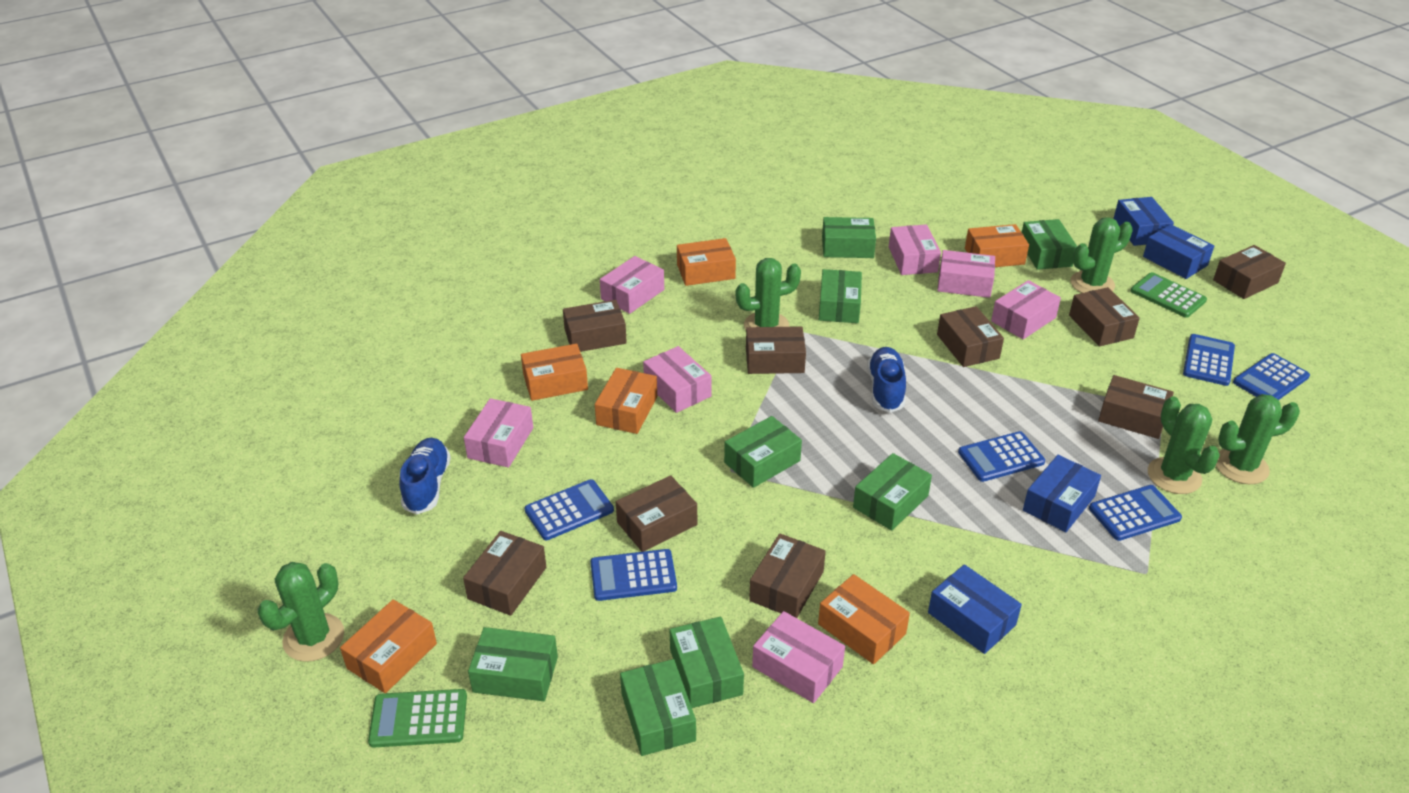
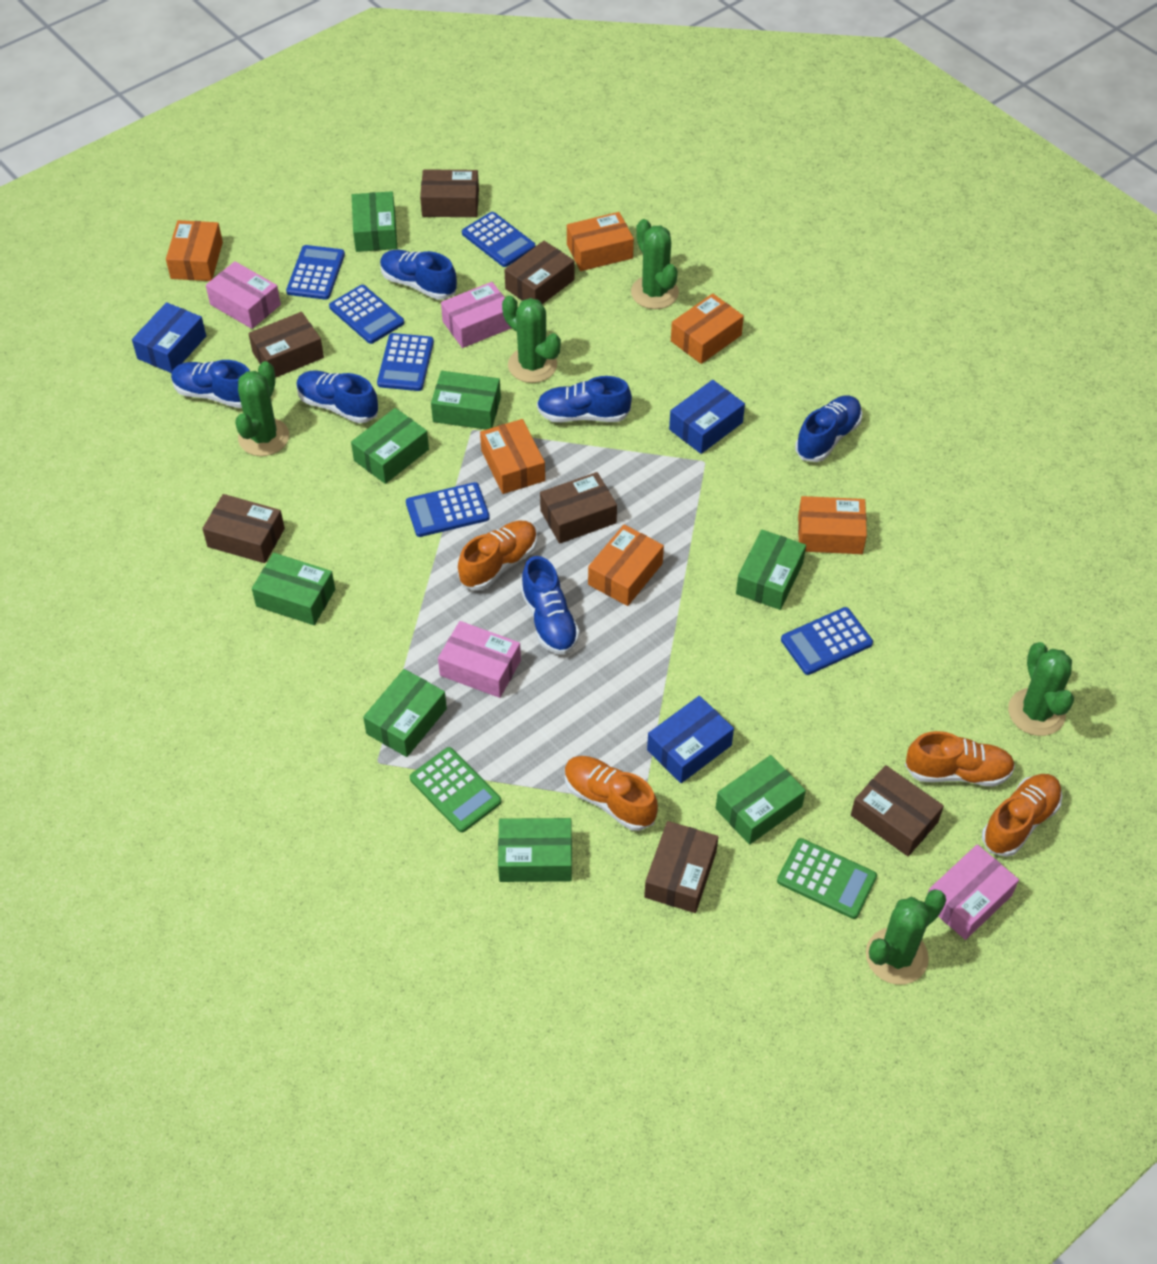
blue box: [928,564,1022,654] [1023,455,1101,532] [1113,197,1174,246] [1143,224,1214,279] = 4 -> [132,302,206,373] [647,696,734,783] [669,380,745,454] = 3
blue shoe: [399,438,451,514] [867,347,906,413] = 2 -> [171,360,250,408] [296,371,378,423] [380,250,457,300] [521,556,580,655] [537,376,632,422] [795,395,862,462] = 6
brown box: [463,531,546,616] [563,300,627,352] [616,475,697,552] [746,326,806,374] [749,533,826,618] [937,306,1004,367] [1069,287,1140,346] [1098,375,1174,439] [1213,245,1286,299] = 9 -> [202,494,285,563] [248,312,324,378] [420,169,479,217] [504,241,575,304] [540,472,617,544] [644,821,718,913] [851,765,944,856] = 7
orange shoe: none = 0 -> [458,521,537,590] [565,756,658,831] [905,731,1015,786] [982,774,1062,857] = 4
pink box: [464,398,533,467] [600,256,664,314] [643,346,712,413] [752,611,845,703] [889,224,941,275] [937,250,995,298] [991,280,1061,340] = 7 -> [206,261,281,329] [438,621,521,698] [441,282,511,348] [928,844,1019,940] = 4

